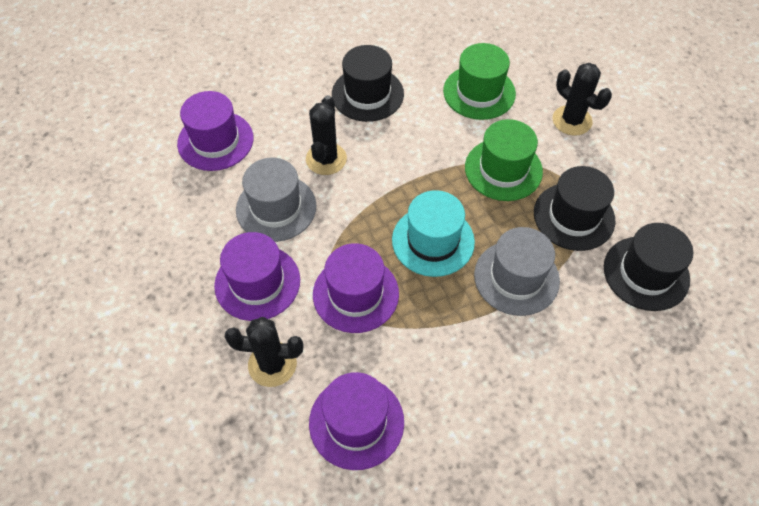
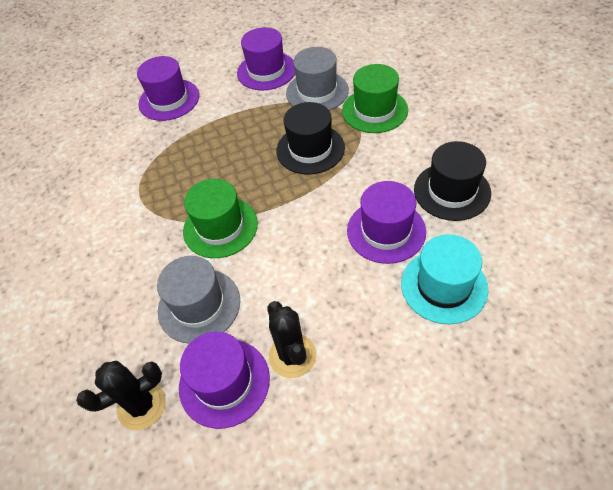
black cactus: [225,317,303,387] [306,95,347,175] [553,63,612,136] = 3 -> [76,361,166,431] [267,301,316,378] = 2
black hat: [332,45,404,122] [534,166,615,251] [604,223,693,311] = 3 -> [277,102,345,175] [414,141,491,221] = 2

